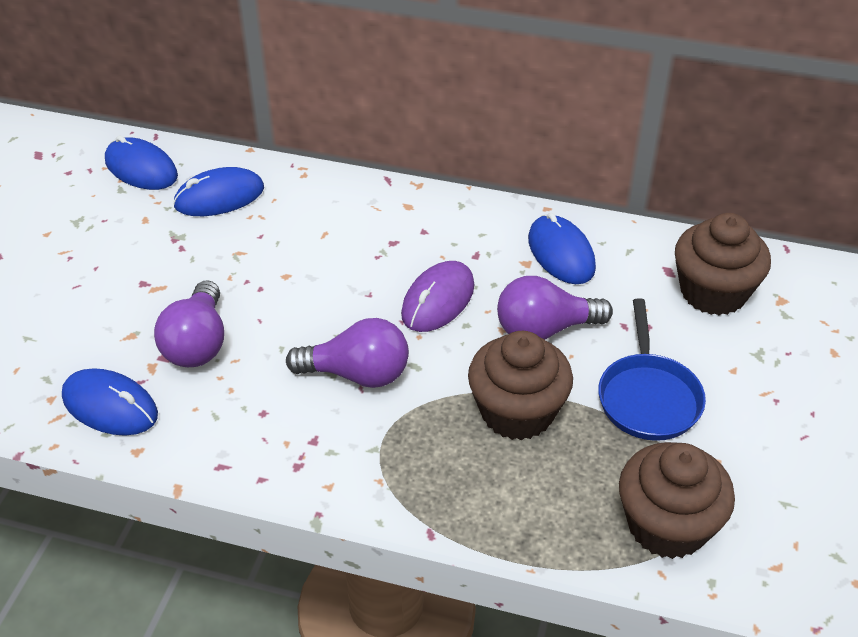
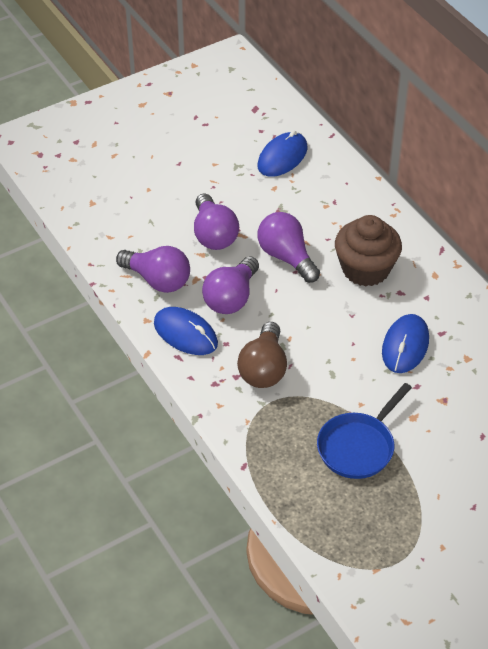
blue mouse: [62,368,158,436] [105,135,178,190] [173,167,264,216] [528,213,596,284] = 4 -> [154,307,218,355] [258,131,308,177] [382,314,429,373] = 3
brown cupcake: [468,331,573,440] [619,442,735,559] [675,213,771,315] = 3 -> [335,215,402,286] = 1
brown light bulb: none = 0 -> [237,322,287,388] = 1
purple light bulb: [154,280,224,367] [286,318,409,388] [497,276,613,340] = 3 -> [116,246,190,293] [194,194,239,250] [202,256,259,314] [258,212,320,283] = 4
purple mouse: [401,261,474,332] = 1 -> none = 0

